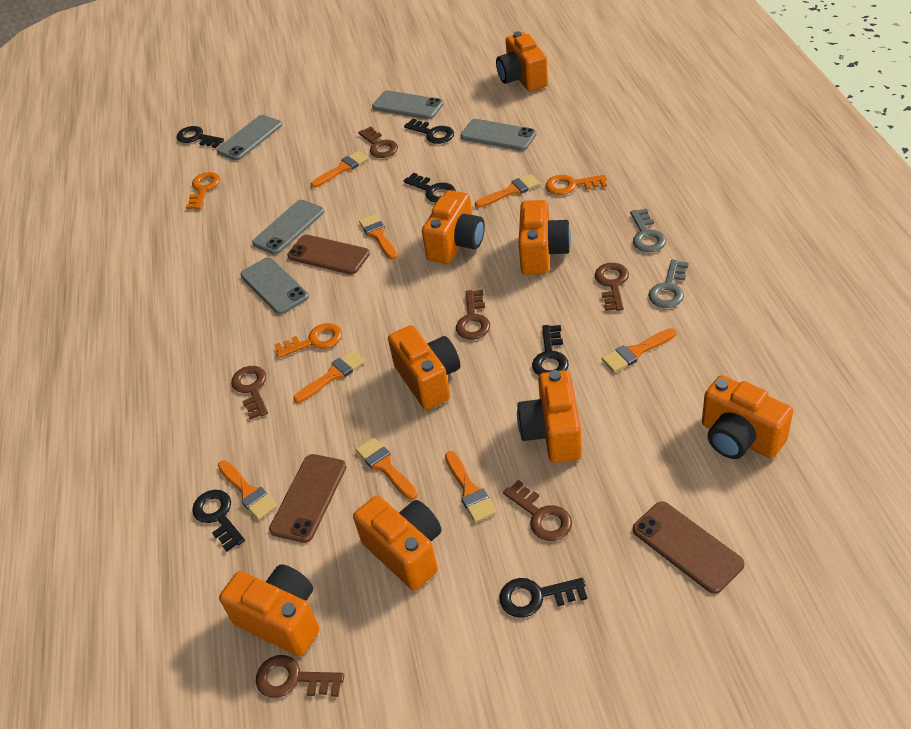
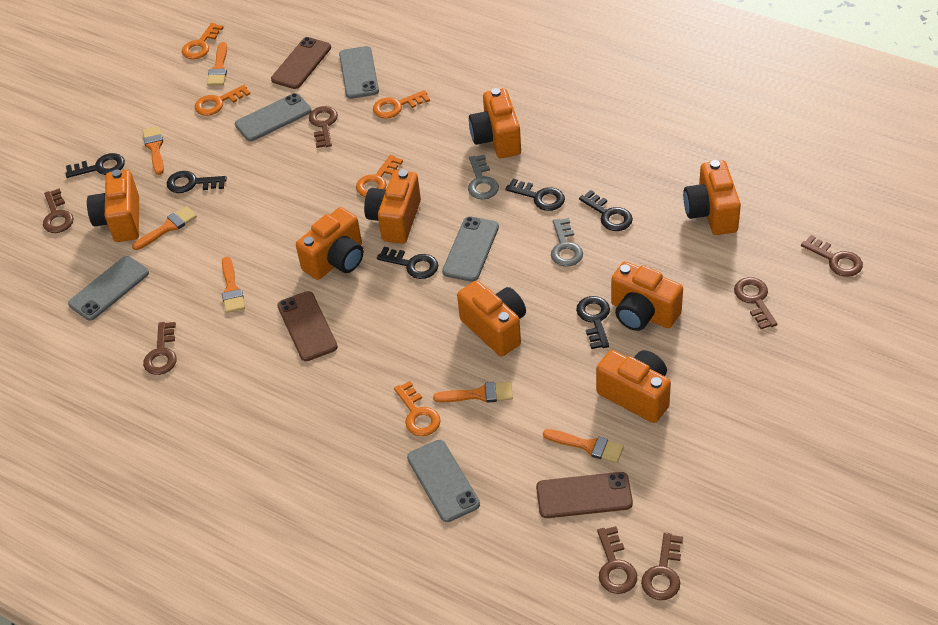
brown key: [231,366,268,420] [256,655,344,698] [358,126,398,158] [456,290,490,340] [503,480,572,541] [595,263,629,311] = 6 -> [43,188,73,233] [143,322,177,375] [309,106,338,148] [597,526,637,594] [641,533,683,600] [734,277,777,329] [801,235,863,277] = 7
orange brush: [218,460,277,520] [294,350,365,403] [311,151,369,188] [356,437,418,500] [359,214,397,260] [445,451,497,523] [475,174,540,208] [602,328,676,372] = 8 -> [132,206,197,250] [143,126,164,175] [207,42,227,86] [222,257,245,313] [433,382,513,403] [543,429,624,463] = 6
orange key: [186,172,220,209] [274,323,342,358] [546,175,607,195] = 3 -> [182,23,224,59] [195,85,250,116] [356,155,403,197] [373,90,430,119] [394,381,441,436] = 5

